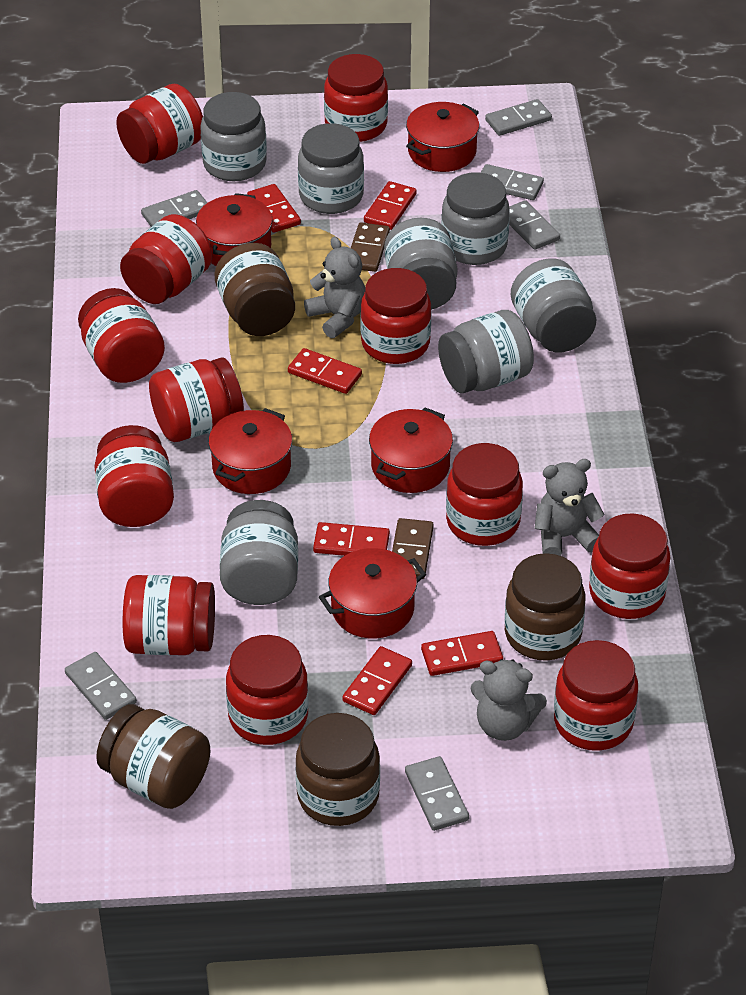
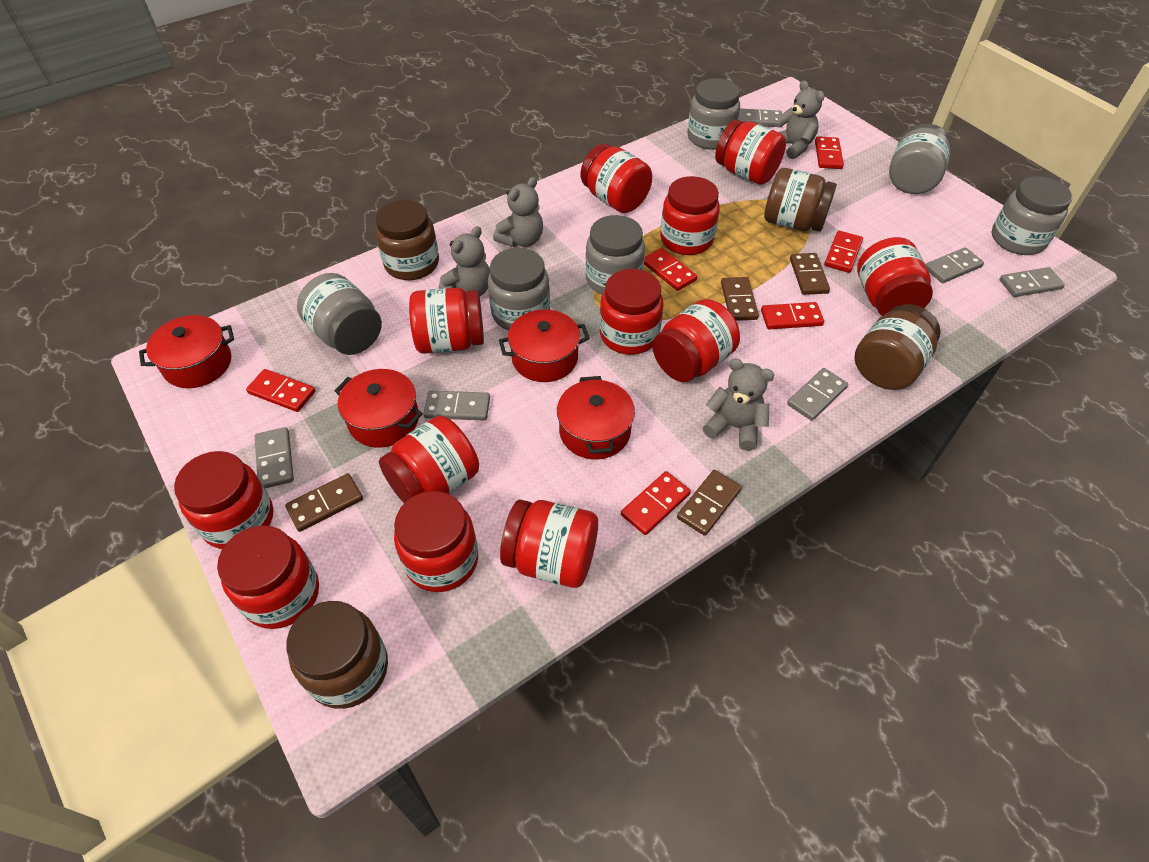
brown domino: [351,223,390,272] [392,518,434,579] = 2 -> [285,473,363,532] [677,470,742,536] [721,277,759,321] [790,253,830,295] = 4
grey jar: [200,92,267,181] [220,500,298,605] [298,123,364,214] [384,218,457,310] [438,310,534,393] [441,172,510,265] [511,258,596,352] = 7 -> [297,273,382,355] [488,248,550,331] [585,215,645,295] [687,78,740,150] [889,124,950,194] [992,176,1072,255] = 6
grey teddy bear: [304,237,365,338] [470,659,547,741] [534,459,605,556] = 3 -> [439,226,490,296] [493,177,543,247] [703,358,774,451] [777,80,824,159] = 4
red pot: [196,193,273,266] [208,408,292,494] [319,548,426,638] [369,407,453,493] [406,102,479,172] = 5 -> [139,315,234,388] [334,369,423,448] [499,309,590,382] [557,376,635,459] = 4

